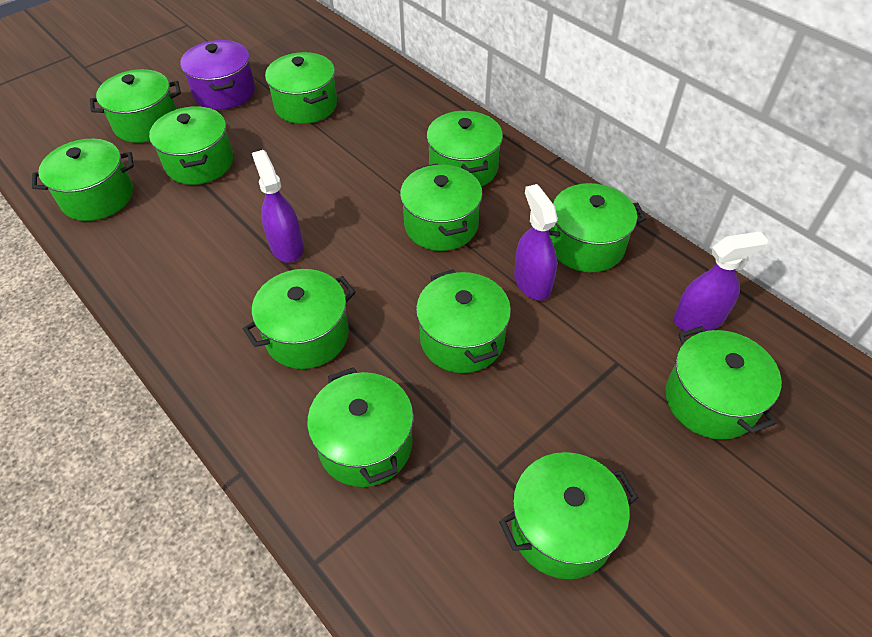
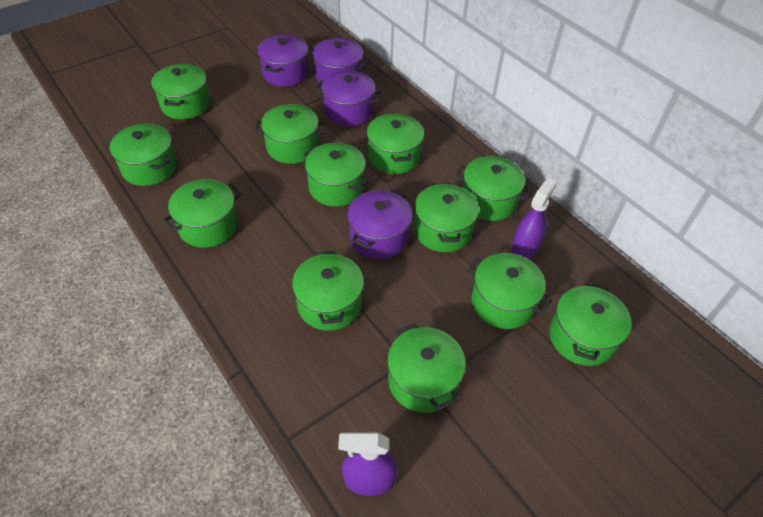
purple pot: [180,40,255,110] = 1 -> [257,35,309,87] [311,38,366,85] [315,71,382,126] [347,190,412,260] = 4
purple spray bottle: [252,150,304,263] [514,184,558,300] [674,231,768,333] = 3 -> [338,432,398,496] [511,177,557,259] = 2

